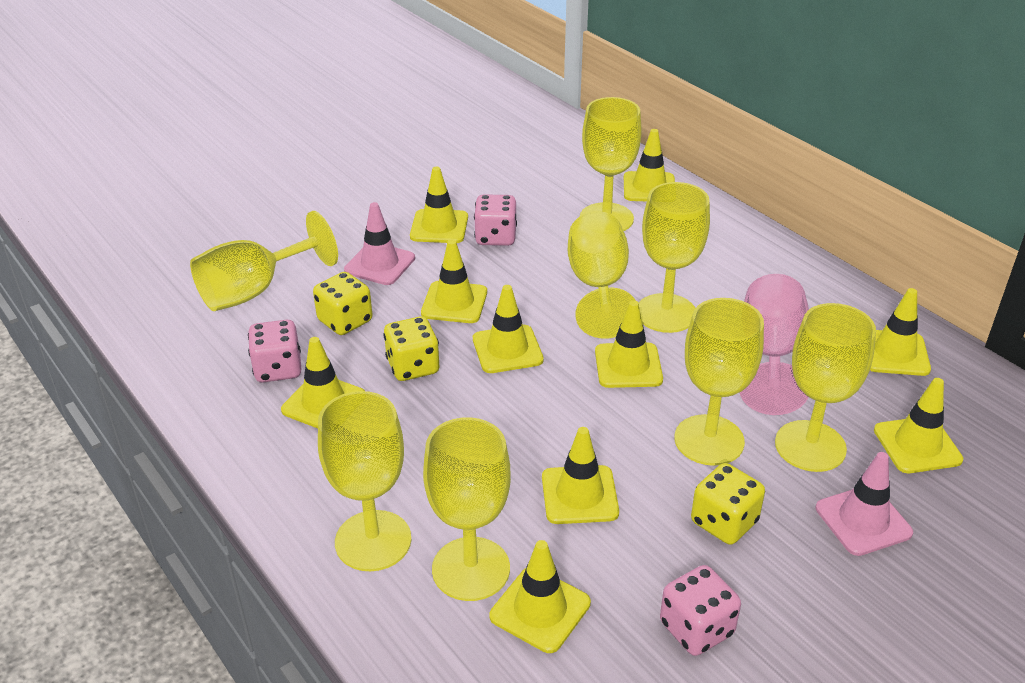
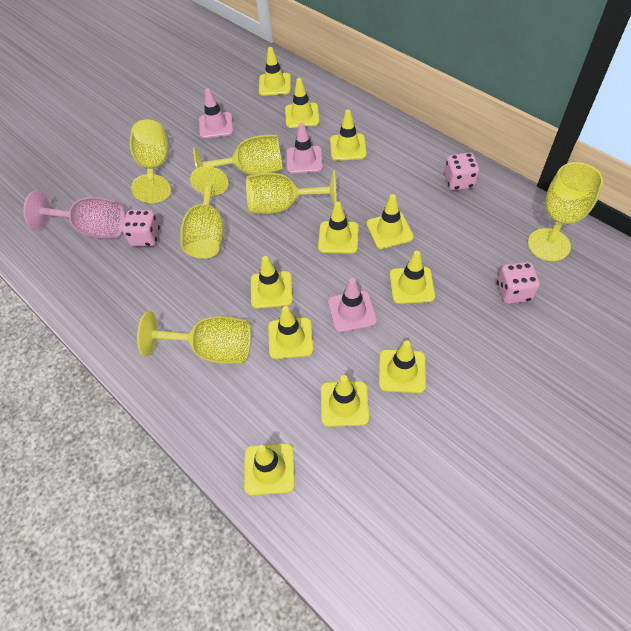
pink traffic cone: [344,202,415,285] [816,452,913,556] = 2 -> [199,88,233,139] [287,123,323,174] [328,278,377,333] = 3
yellow dice: [313,272,372,335] [383,316,439,381] [691,463,765,545] = 3 -> none = 0
yellow goblet: [190,211,338,311] [318,391,411,571] [423,417,511,601] [568,211,636,339] [580,97,642,231] [639,182,710,333] [674,298,764,466] [775,303,876,472] = 8 -> [130,119,171,203] [137,311,251,364] [180,166,229,259] [193,135,283,175] [246,170,337,214] [528,162,603,261] = 6
yellow traffic cone: [281,337,365,428] [410,167,468,243] [421,239,487,323] [473,285,544,373] [490,540,591,653] [542,427,619,524] [595,300,663,388] [624,129,675,201] [870,288,931,376] [874,378,963,473] = 10 -> [244,443,295,495] [251,256,293,309] [259,47,291,96] [268,306,313,359] [285,78,319,128] [318,202,359,254] [321,375,369,427] [330,110,367,161] [366,194,414,249] [379,340,426,393] [390,251,435,304] = 11

